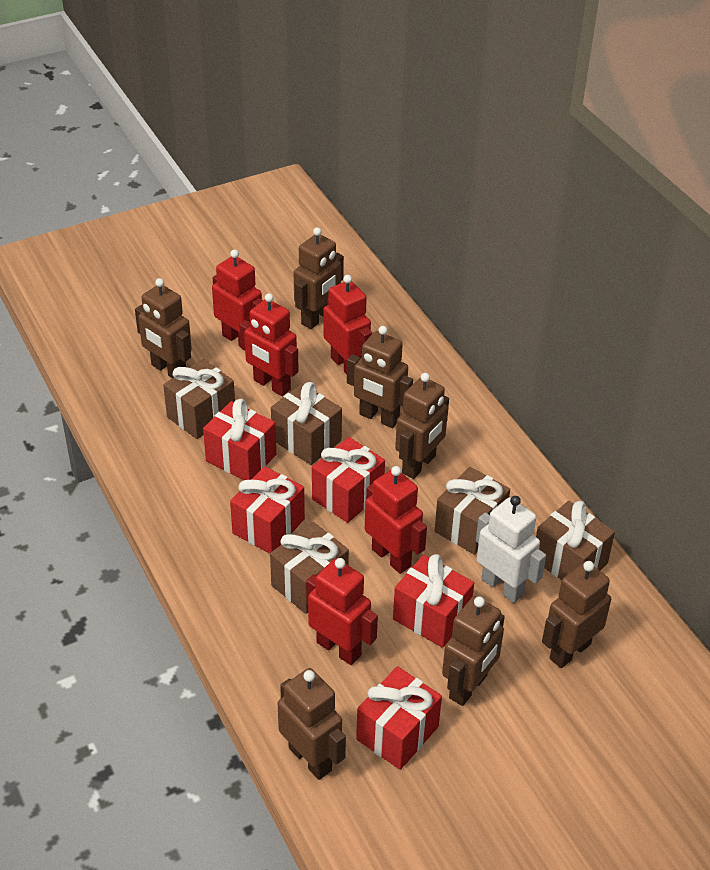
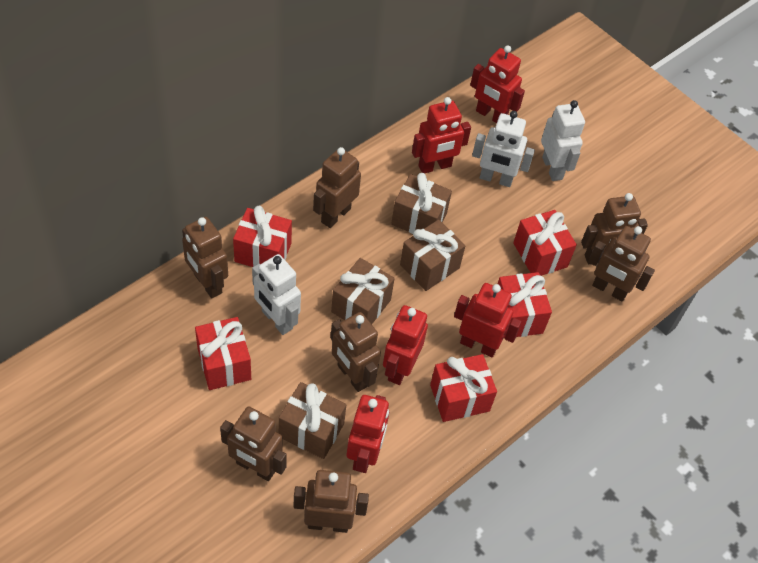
brown gift: [163,359,235,439] [270,522,349,614] [271,382,342,465] [435,467,510,555] [536,501,615,580] = 5 -> [279,382,346,459] [331,258,395,324] [391,173,452,234] [400,220,465,291] = 4
white robot: [476,496,546,603] = 1 -> [252,254,301,335] [472,111,535,187] [541,100,585,181] = 3

